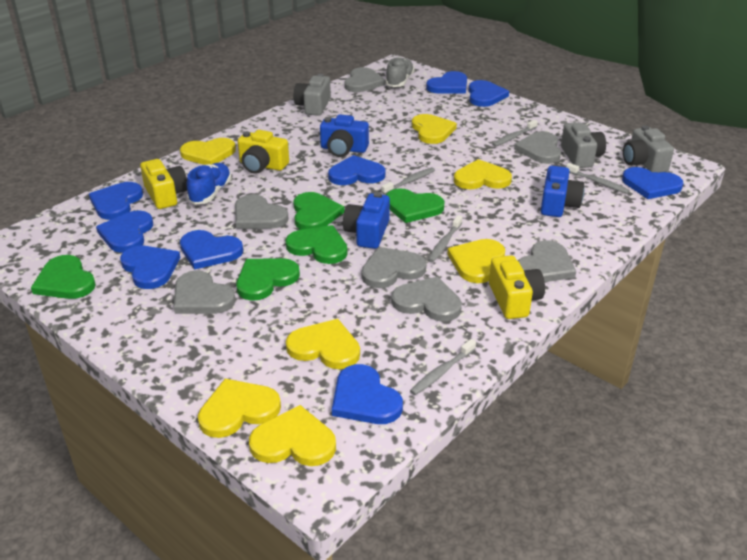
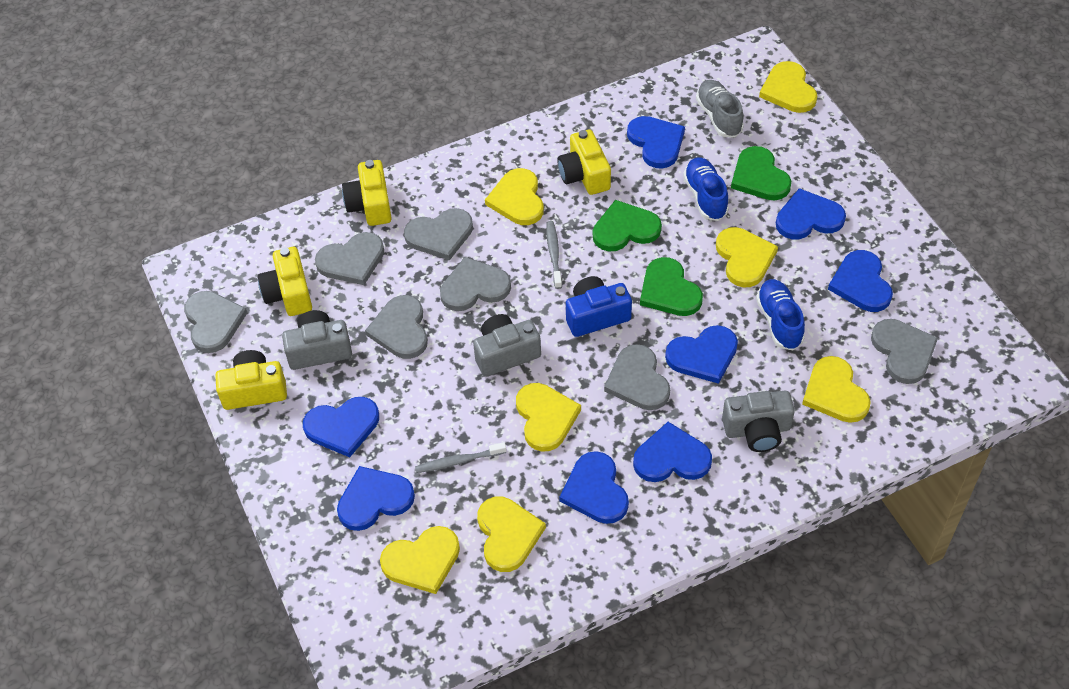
blue camera: [320,115,369,157] [343,192,390,249] [541,166,584,217] = 3 -> [566,276,632,337] = 1
blue heart: [89,182,143,220] [96,210,153,253] [120,246,180,289] [180,230,243,270] [328,155,385,185] [332,364,403,424] [426,71,467,94] [468,80,509,107] [622,167,684,199] = 9 -> [303,397,379,457] [337,466,415,531] [559,451,629,524] [627,116,685,168] [633,422,712,482] [665,325,738,384] [776,188,846,239] [828,250,893,312] = 8
blue shoe: [187,163,232,205] = 1 -> [683,158,729,221] [756,279,805,350] = 2
green heart: [31,255,96,299] [236,258,300,301] [286,225,347,264] [293,192,344,230] [386,189,445,223] = 5 -> [593,200,662,252] [640,257,703,316] [731,146,791,200] = 3
grey toothbrush: [381,168,435,195] [410,339,476,395] [428,215,462,262] [492,120,538,147] [566,163,630,194] = 5 -> [415,442,507,473] [546,221,562,289] = 2
yellow camera: [140,159,187,209] [237,130,289,174] [489,255,545,319] = 3 -> [215,350,287,410] [258,247,312,316] [342,160,392,226] [557,130,611,195] = 4

